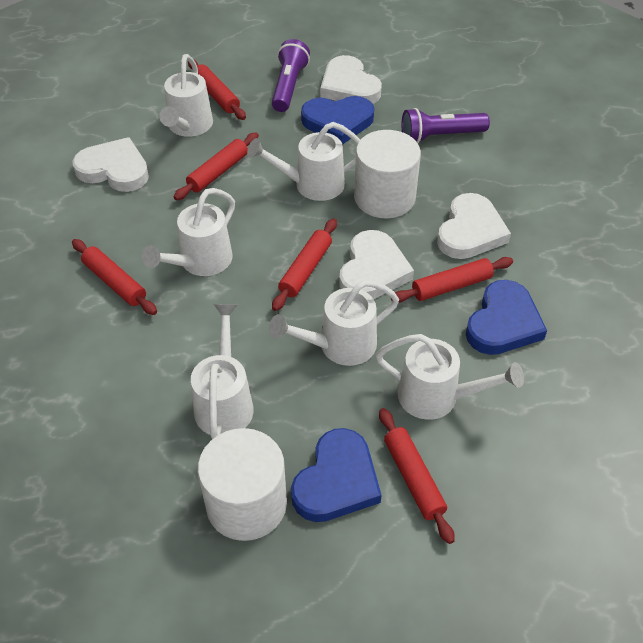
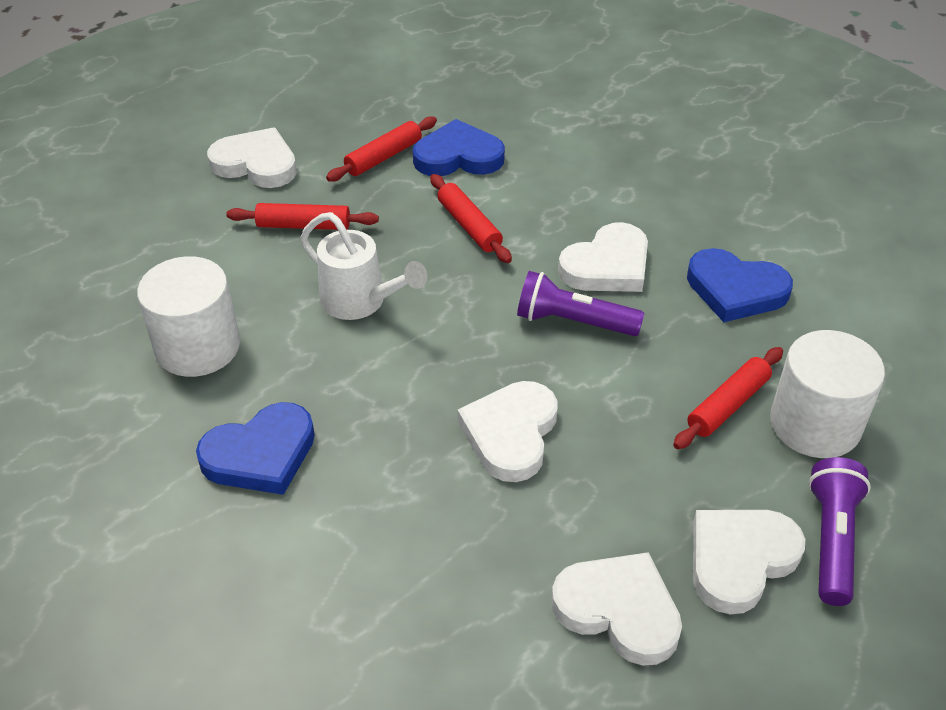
red rolling pin: [72,239,157,315] [174,133,259,200] [188,60,246,120] [272,219,337,311] [379,408,455,544] [391,257,513,303] = 6 -> [226,203,379,230] [326,116,437,182] [430,174,512,263] [673,347,783,449] = 4
white heart: [72,137,149,192] [320,55,382,104] [339,230,414,299] [437,193,511,259] = 4 -> [207,127,297,188] [457,381,558,482] [551,552,682,666] [558,222,648,292] [693,510,805,614] = 5
white watering can: [142,188,235,276] [159,54,213,137] [191,304,254,439] [247,122,360,201] [269,280,399,366] [376,334,524,420] = 6 -> [300,212,427,320] = 1

